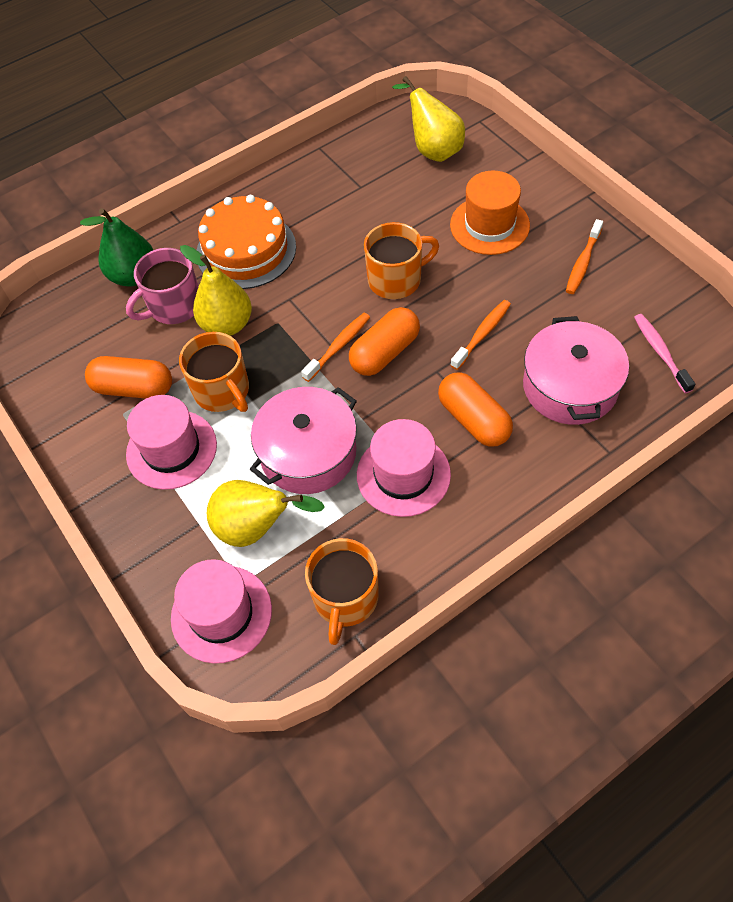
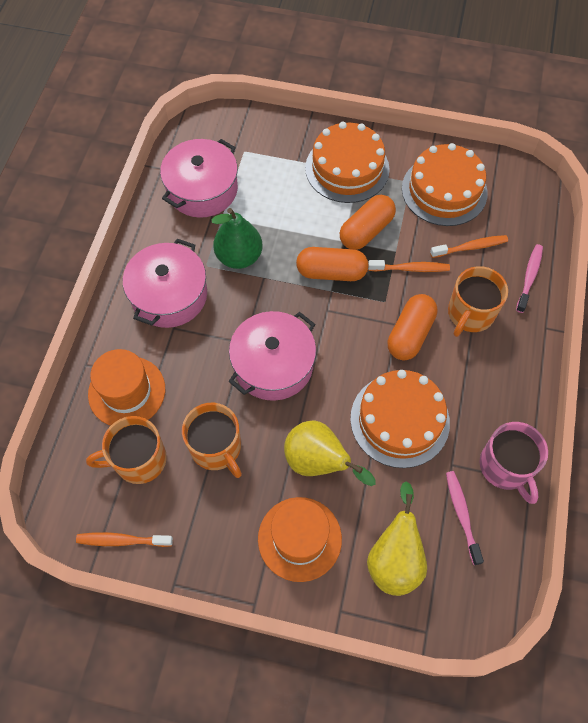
orange cake: [197,195,296,289] = 1 -> [305,122,390,203] [350,370,450,468] [402,143,488,226] = 3
orange hat: [450,170,530,255] = 1 -> [88,349,165,426] [258,497,342,582] = 2
pink hat: [126,395,217,490] [171,559,272,664] [357,419,451,517] = 3 -> none = 0
pink pot: [250,387,357,494] [523,316,629,425] = 2 -> [123,239,207,328] [160,139,238,218] [228,311,316,401] = 3
pink toothbrush: [634,314,695,393] = 1 -> [446,471,484,565] [516,244,543,313] = 2
yellow pear: [180,245,252,336] [207,480,325,547] [392,76,465,162] = 3 -> [284,421,376,486] [367,481,427,596] = 2

